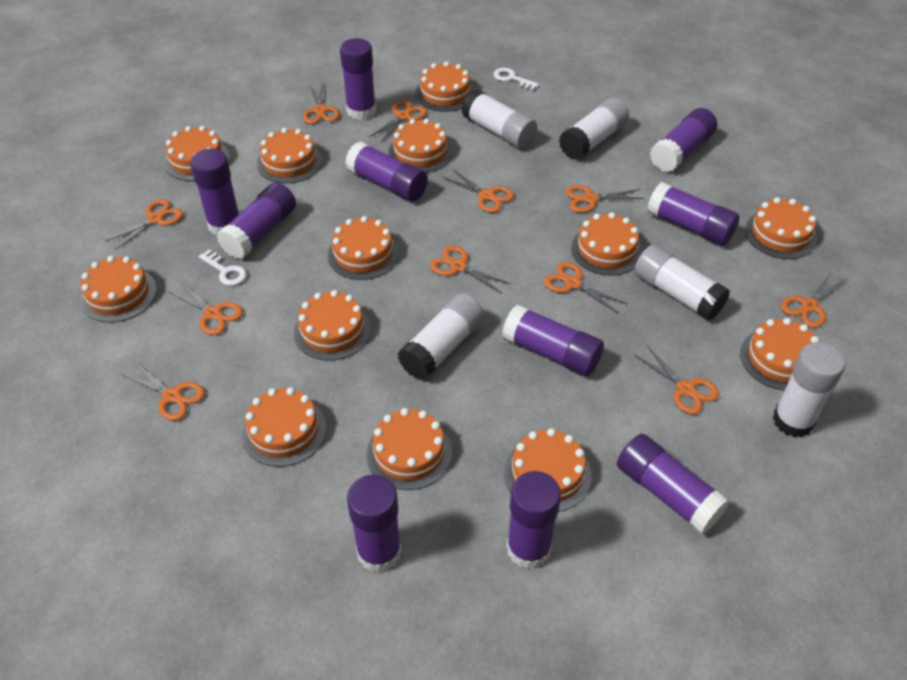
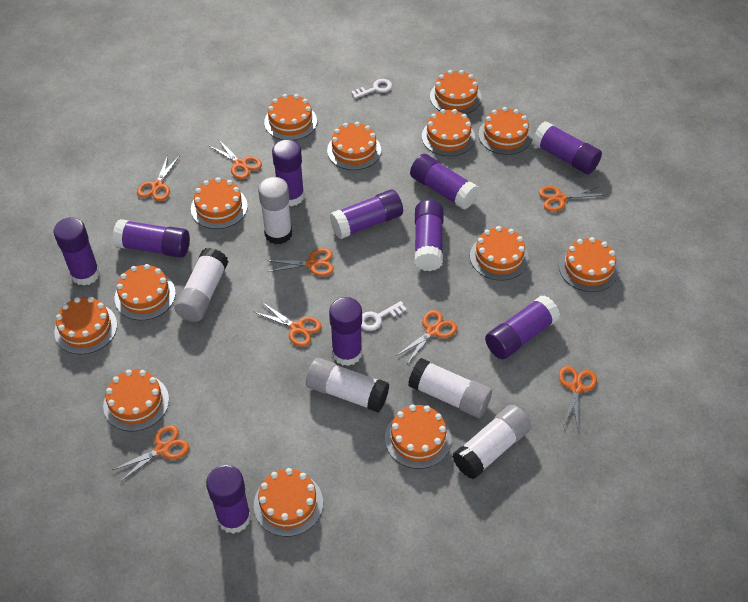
orange scissors: [105,199,183,250] [121,362,205,421] [168,282,243,335] [303,82,340,124] [369,100,427,142] [430,246,511,293] [442,169,514,213] [544,262,627,313] [565,185,644,213] [634,346,719,415] [781,272,847,328] = 11 -> [113,425,189,482] [137,155,179,201] [208,139,262,179] [254,302,322,347] [266,248,334,276] [396,310,457,364] [538,186,604,212] [559,366,597,429] = 8

